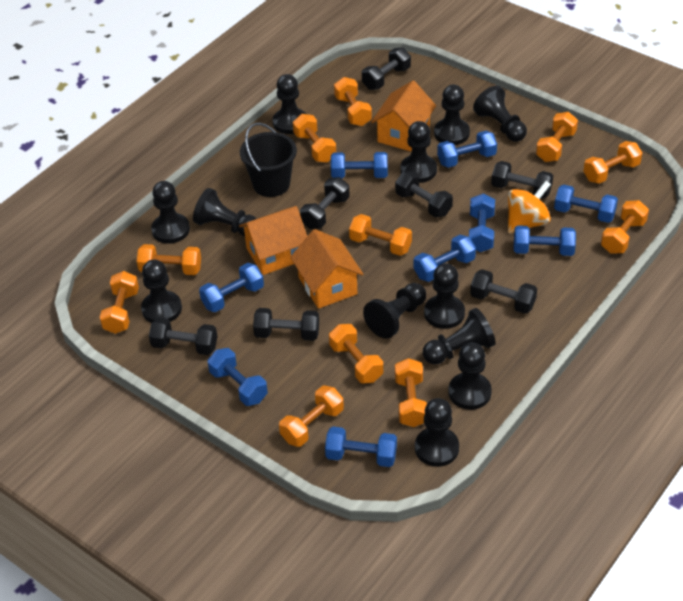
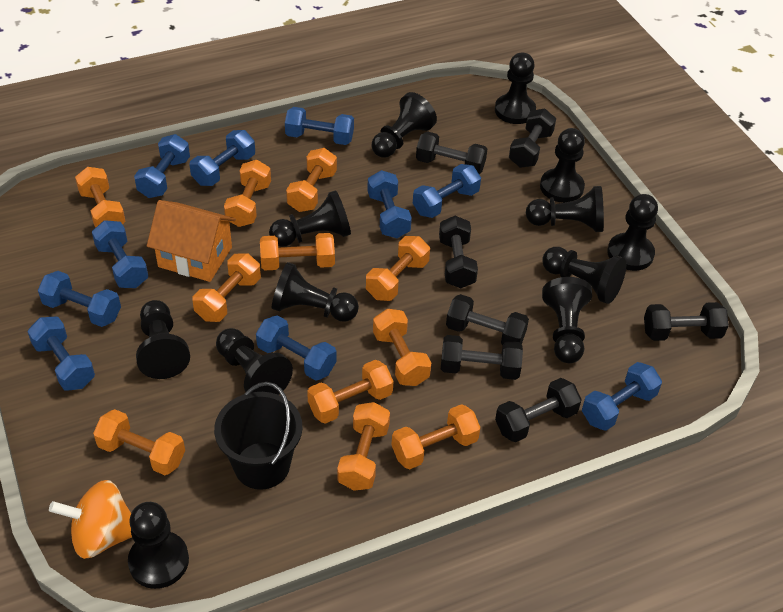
blue dumbbell: [199,263,264,312] [208,348,268,406] [325,427,397,467] [331,152,388,178] [414,235,476,282] [437,131,497,168] [469,194,495,252] [514,225,576,256] [554,185,618,223] = 9 -> [27,317,95,391] [38,271,121,327] [92,220,148,288] [134,134,190,198] [189,130,255,186] [256,315,337,381] [285,107,354,145] [367,170,412,238] [413,164,481,218] [582,362,662,431] = 10
orange house: [239,206,307,275] [290,229,363,309] [371,80,436,151] = 3 -> [147,200,236,282] = 1

